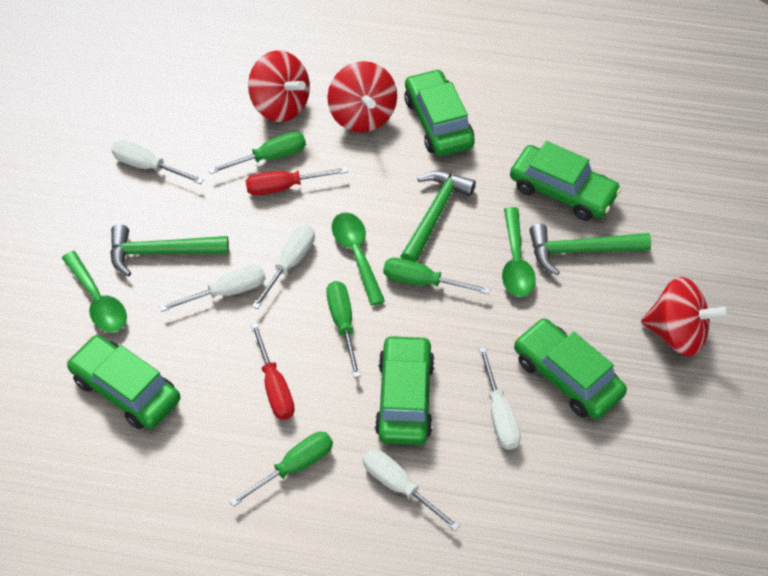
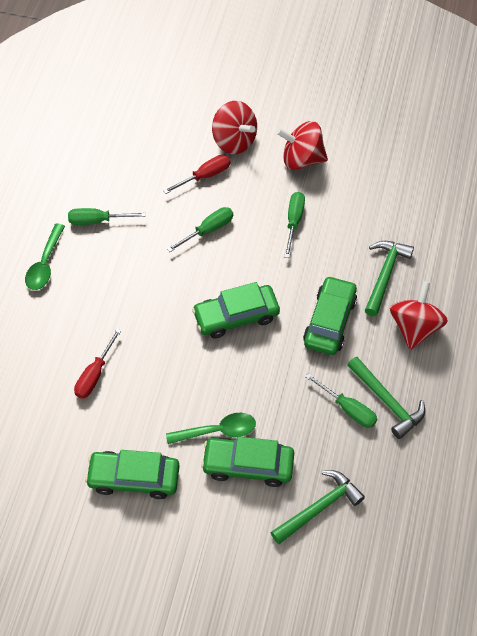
green car: [67,335,180,429] [375,334,435,445] [404,69,475,156] [510,141,621,221] [514,318,627,419] = 5 -> [85,450,180,499] [192,282,280,339] [201,436,294,487] [303,276,357,355] = 4
green spoon: [62,251,127,332] [332,212,385,306] [502,207,536,297] = 3 -> [25,223,65,290] [166,413,256,444] = 2
white screwdriver: [111,140,204,184] [159,265,266,312] [252,225,315,309] [363,449,460,531] [479,347,521,450] = 5 -> none = 0

